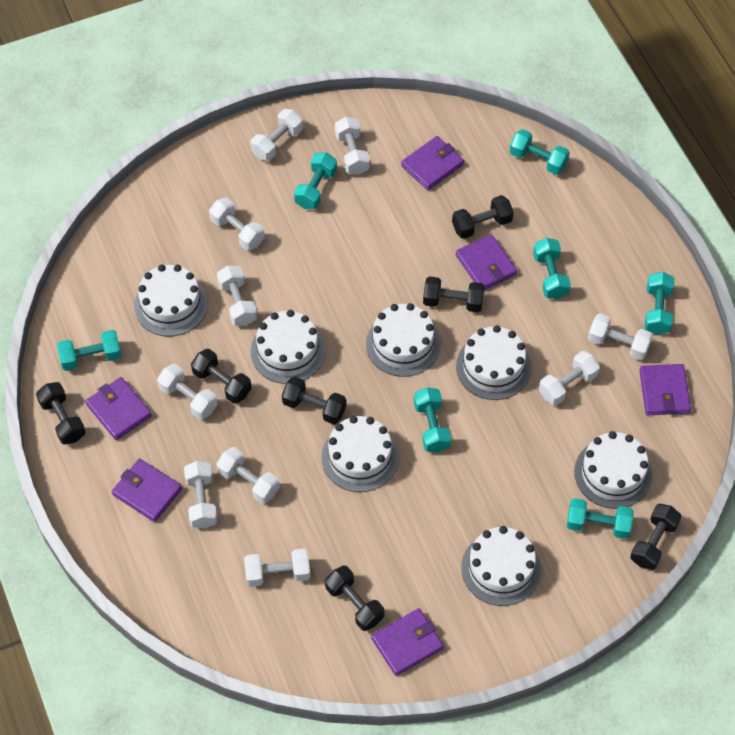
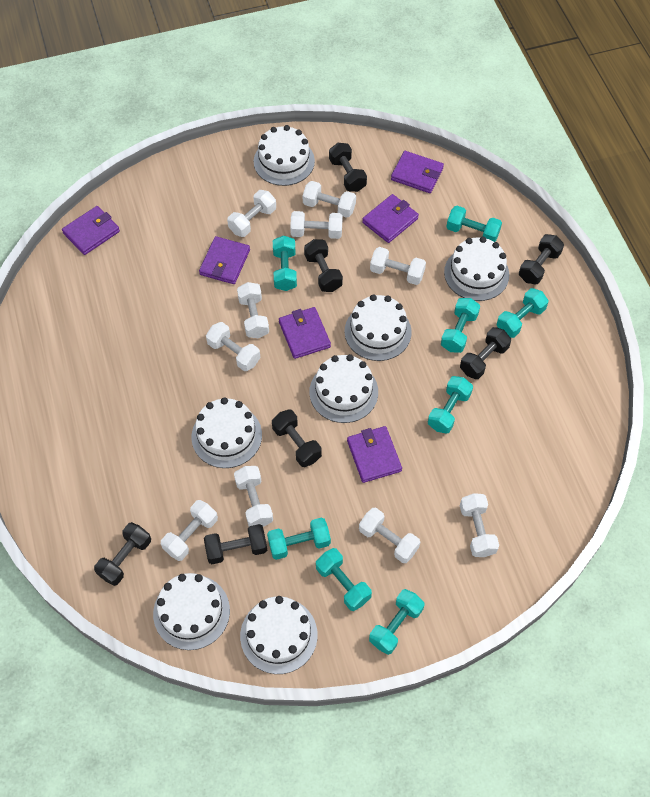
turquoise dumbbell: [57,330,121,371] [294,152,337,209] [414,387,451,453] [509,129,570,175] [533,238,571,299] [567,498,634,539] [645,272,675,335] = 7 -> [267,517,331,560] [273,236,297,291] [316,548,372,611] [369,589,424,655] [428,376,473,434] [441,298,480,353] [446,206,502,242] [496,288,549,338] = 8

